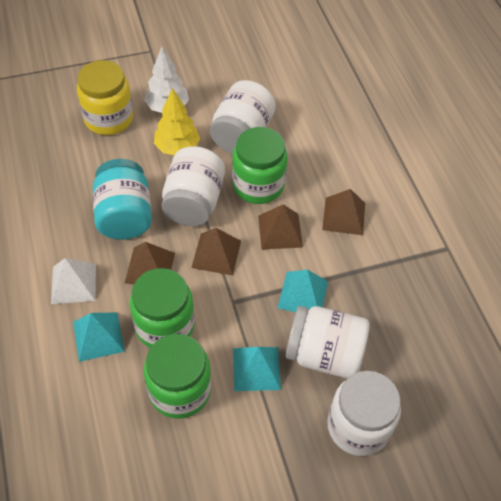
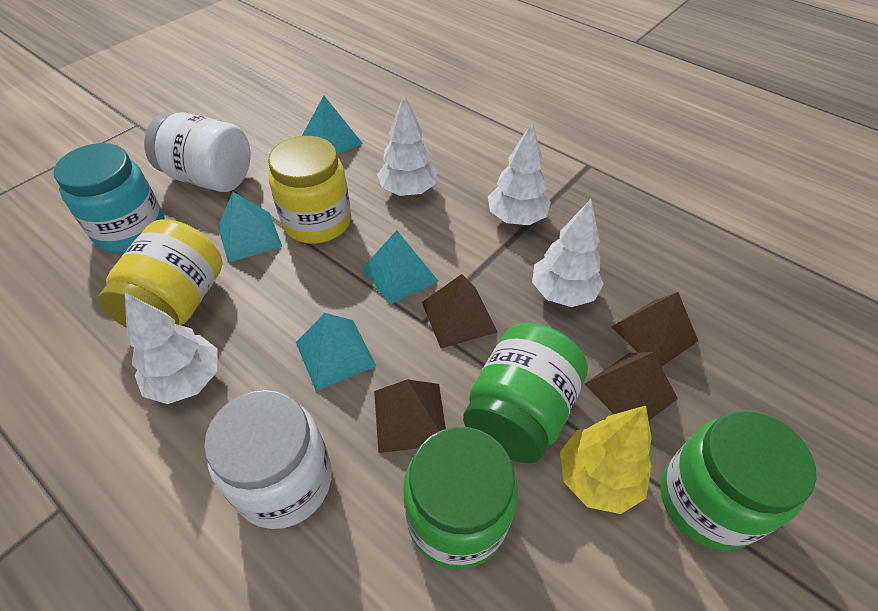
turquoise pyramid: [73,312,125,362] [233,347,281,391] [277,270,328,312] = 3 -> [218,192,282,263] [296,313,376,391] [302,96,363,155] [362,230,438,305] = 4
white jar: [162,146,225,226] [210,80,276,154] [285,306,370,378] [327,371,401,456] = 4 -> [144,112,250,192] [204,390,332,529] = 2
white pyramid: [51,258,96,304] = 1 -> none = 0
white tree: [144,47,189,113] = 1 -> [125,293,218,404] [377,95,437,196] [488,122,551,225] [532,199,604,307] = 4
yellow jar: [77,60,133,135] = 1 -> [98,220,223,327] [268,136,351,244] = 2

